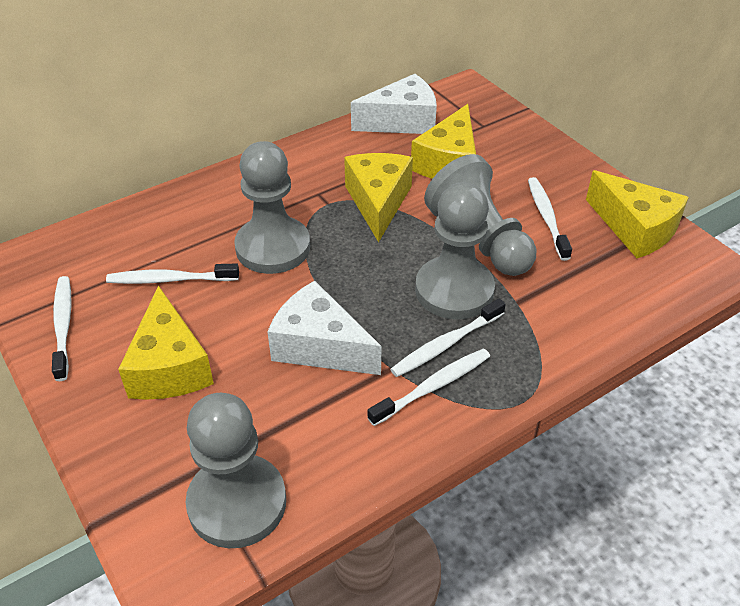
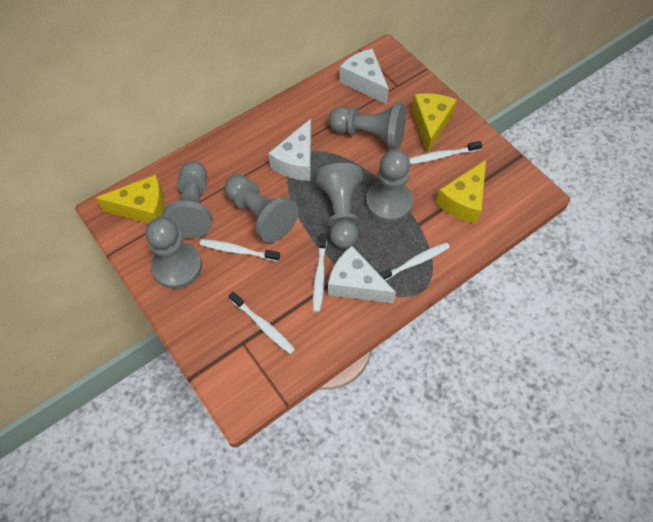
grey pawn: [186,393,286,548] [234,141,310,274] [415,182,495,320] [424,154,536,276] = 4 -> [146,217,202,289] [162,161,212,239] [225,174,299,243] [315,163,363,249] [328,103,406,150] [366,150,413,223] = 6
white cheese: [267,281,381,375] [351,74,437,134] = 2 -> [268,119,311,181] [328,246,396,304] [340,48,389,104] = 3
yellow cheese: [118,285,214,400] [344,153,413,242] [411,104,476,179] [586,170,689,258] = 4 -> [96,175,165,223] [412,93,457,153] [436,160,486,224] = 3

